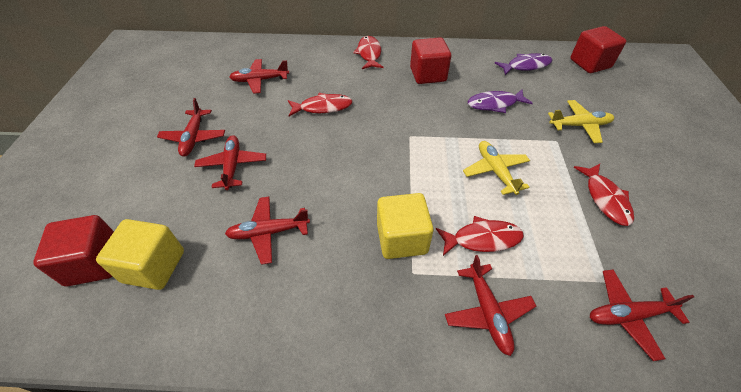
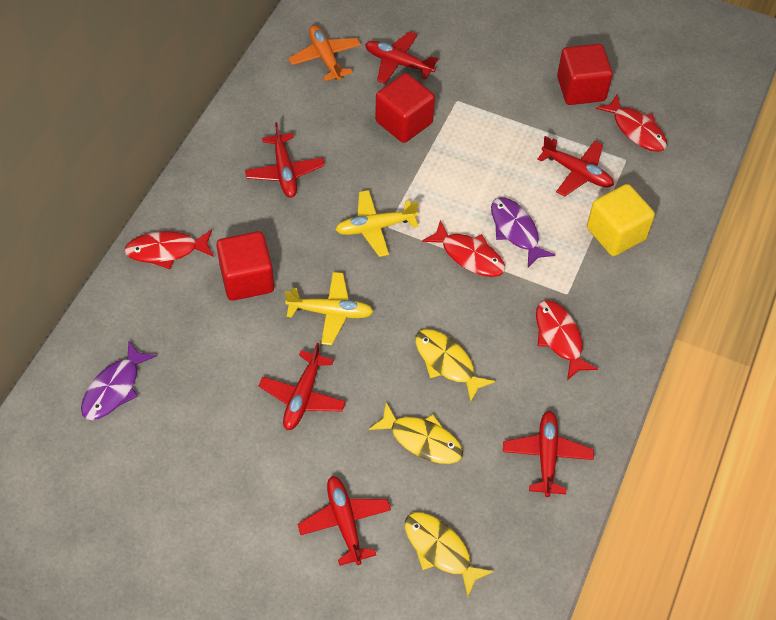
orange plane: none = 0 -> [288,25,361,81] = 1
yellow cube: [96,219,184,290] [377,193,434,259] = 2 -> [587,184,655,256] = 1
yellow fish: none = 0 -> [369,402,463,464] [405,512,494,596] [415,329,495,402] = 3

